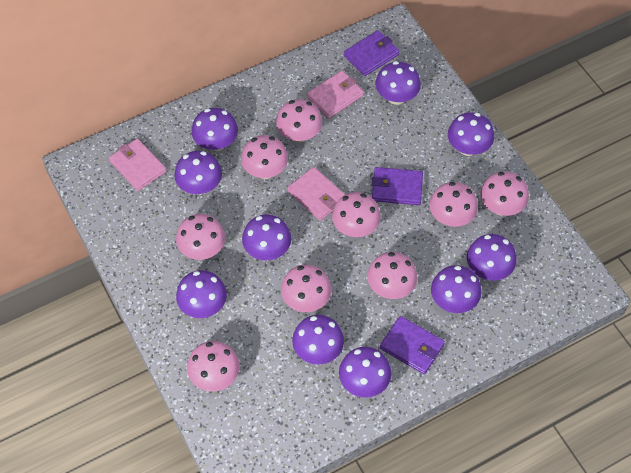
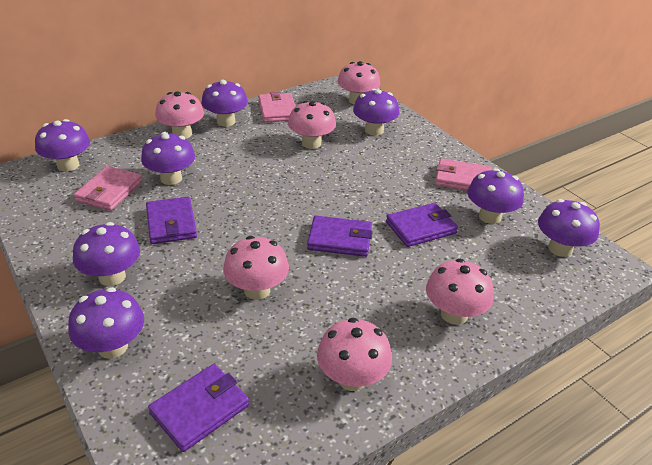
pink mushroom: [176,214,225,260] [187,341,240,392] [241,135,288,179] [276,99,322,143] [281,265,331,312] [332,192,381,237] [367,252,417,299] [429,182,478,227] [480,171,529,216] = 9 -> [155,91,204,138] [223,236,289,300] [288,101,336,149] [317,318,392,391] [338,61,380,105] [426,259,494,325] = 6
purple mushroom: [174,151,222,195] [176,270,227,318] [191,108,238,151] [242,214,291,260] [292,315,344,365] [339,347,392,398] [375,61,421,105] [431,265,482,313] [448,112,494,156] [467,234,517,281] = 10 -> [35,119,90,172] [68,287,144,359] [73,222,140,286] [141,132,195,185] [201,80,248,127] [353,89,399,136] [467,168,524,224] [538,199,600,257] = 8
purple wallet: [344,30,399,76] [372,167,423,205] [380,316,445,374] = 3 -> [146,197,197,244] [148,364,249,452] [307,216,373,257] [386,203,458,247] = 4

